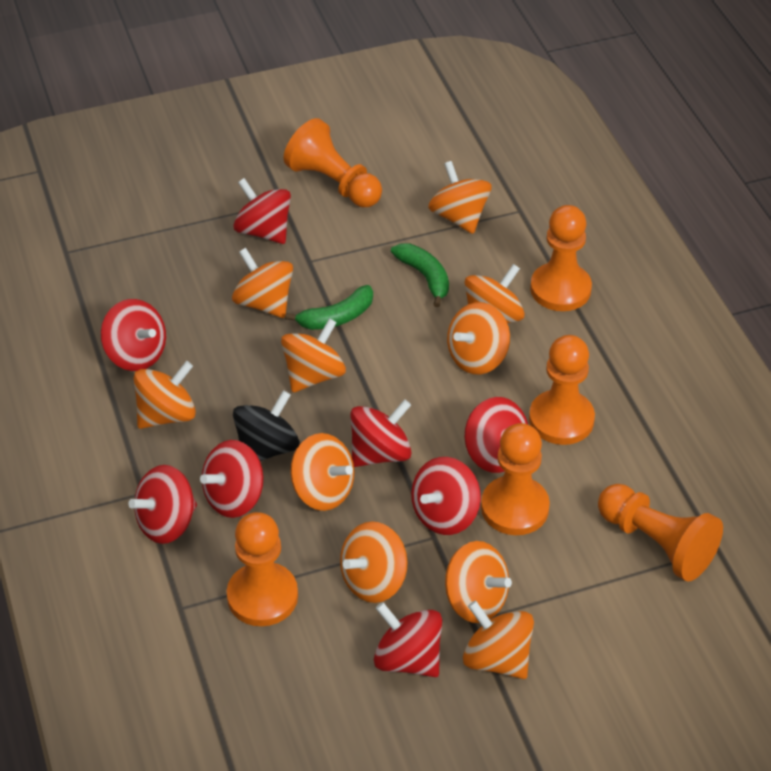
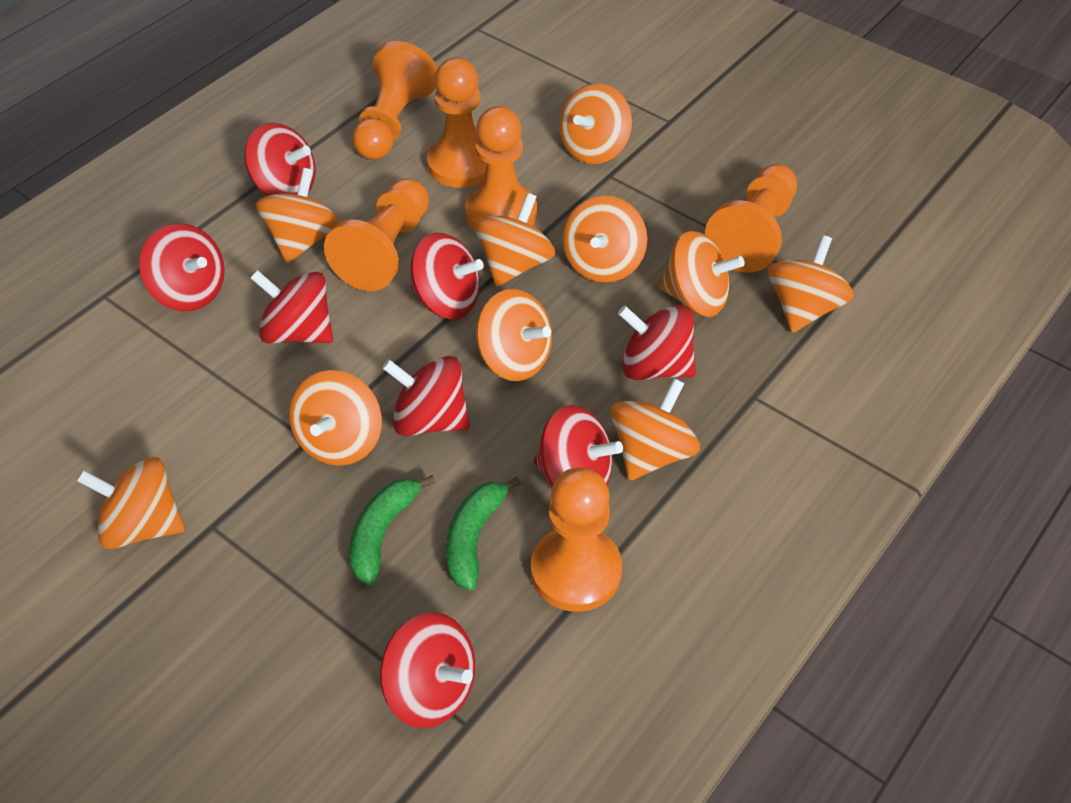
black spinning top: [233,390,300,461] = 1 -> none = 0

